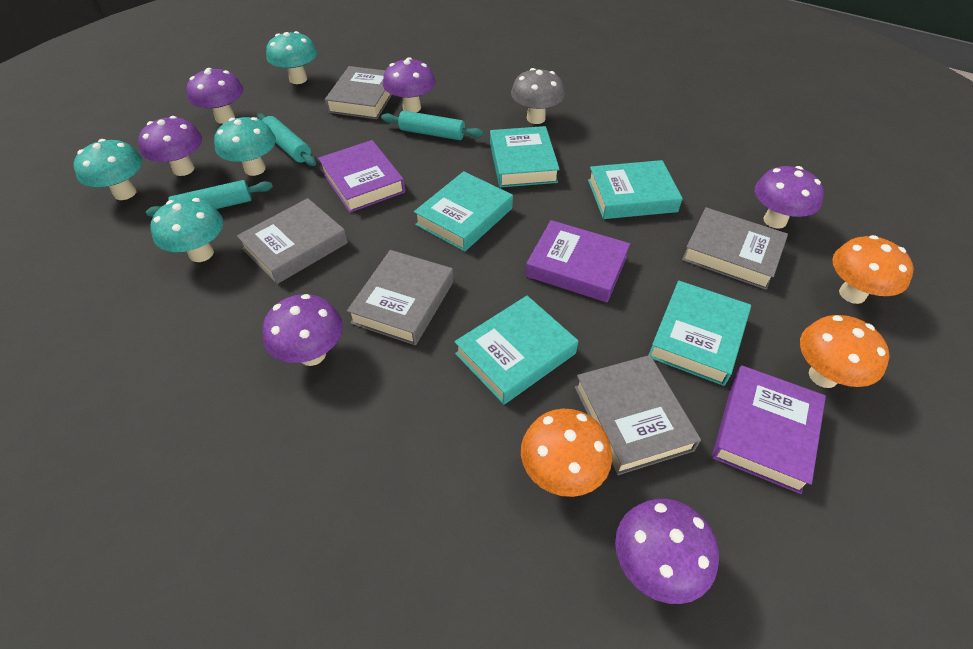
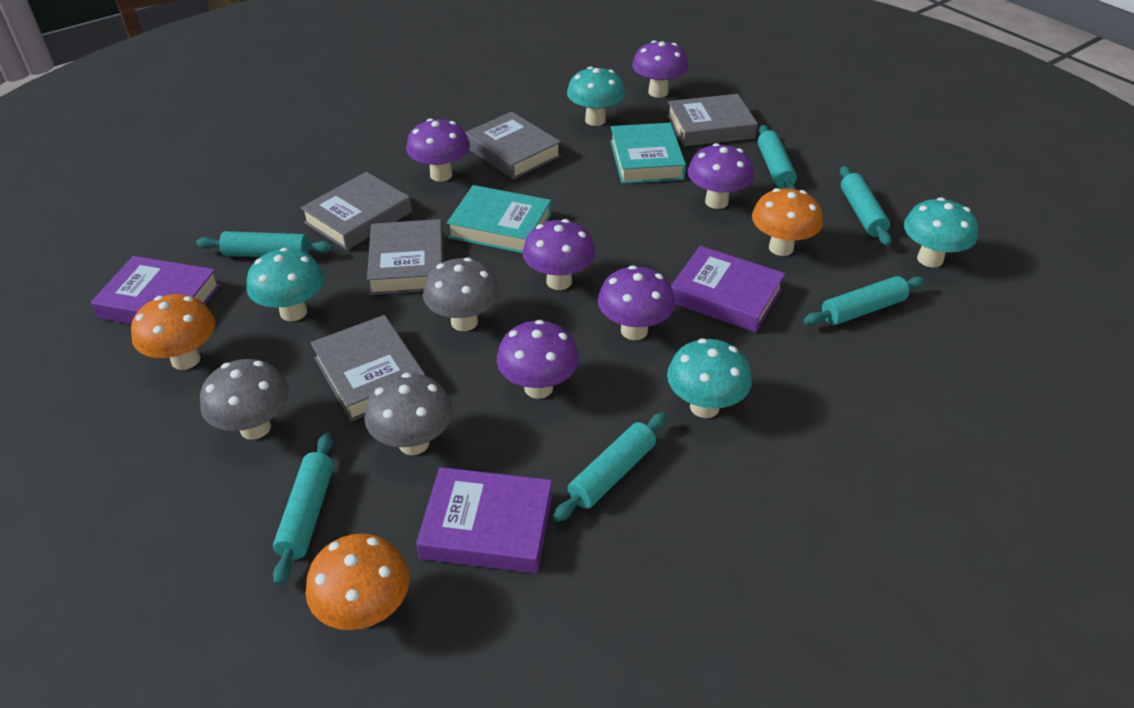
grey mushroom: [511,68,565,124] = 1 -> [200,359,289,440] [365,373,453,455] [423,257,500,331] = 3
turquoise book: [414,171,513,252] [454,296,578,404] [490,126,560,187] [588,160,683,219] [649,280,751,386] = 5 -> [447,185,551,253] [610,123,686,184] = 2
turquoise rolling pin: [146,180,273,217] [257,113,316,166] [381,111,483,140] = 3 -> [196,231,333,257] [273,433,334,586] [553,412,667,522] [758,125,797,189] [804,276,925,325] [840,166,892,246] = 6

